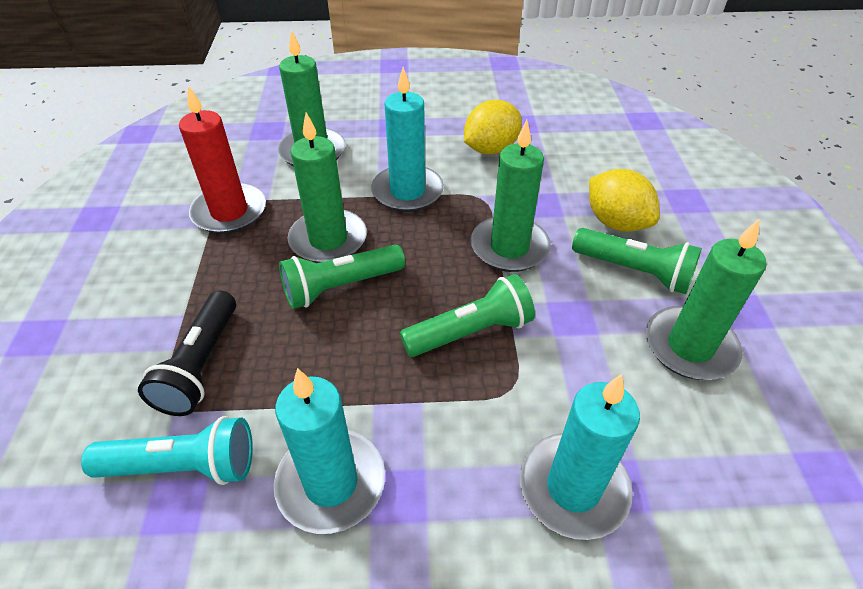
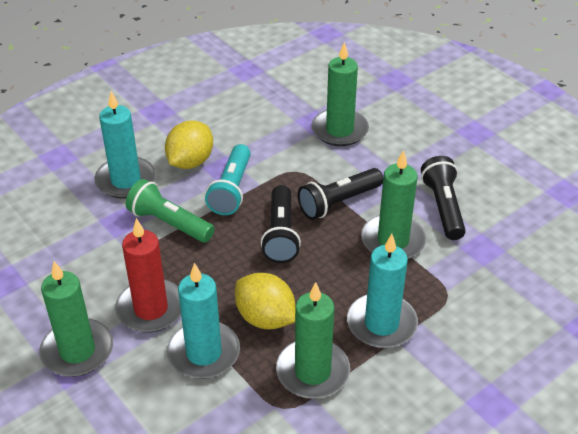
black flashlight: [138,291,236,416] = 1 -> [261,185,301,263] [298,168,383,220] [421,156,466,240] = 3
green flashlight: [279,245,405,309] [400,274,535,357] [572,228,702,294] = 3 -> [126,179,214,243] = 1

